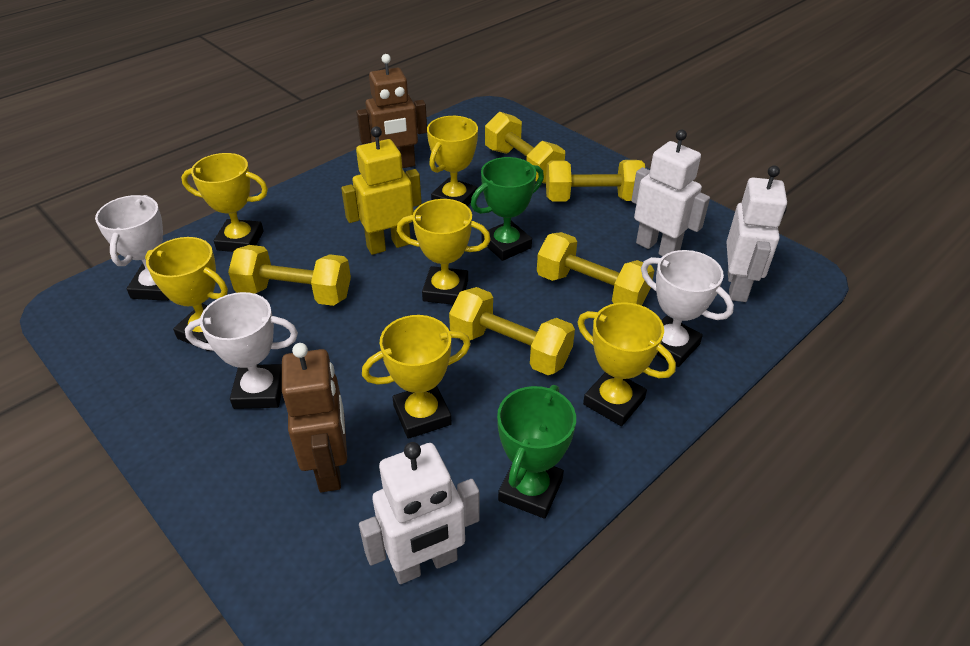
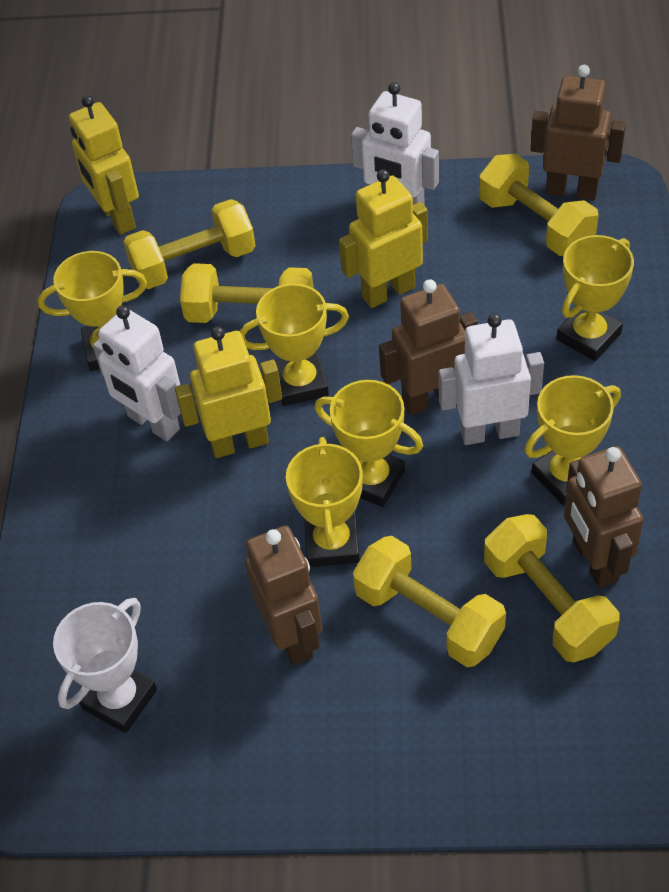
brown robot: [282,343,347,492] [356,54,427,168] = 2 -> [245,526,323,665] [379,279,478,415] [531,65,626,200] [564,446,644,588] = 4
green trophy: [471,157,544,261] [497,385,576,519] = 2 -> none = 0
white trophy: [95,195,169,301] [185,292,298,409] [641,250,734,367] = 3 -> [53,598,157,733] = 1
yellow robot: [341,126,422,255] = 1 -> [69,95,139,235] [175,326,282,458] [339,169,428,308] = 3

